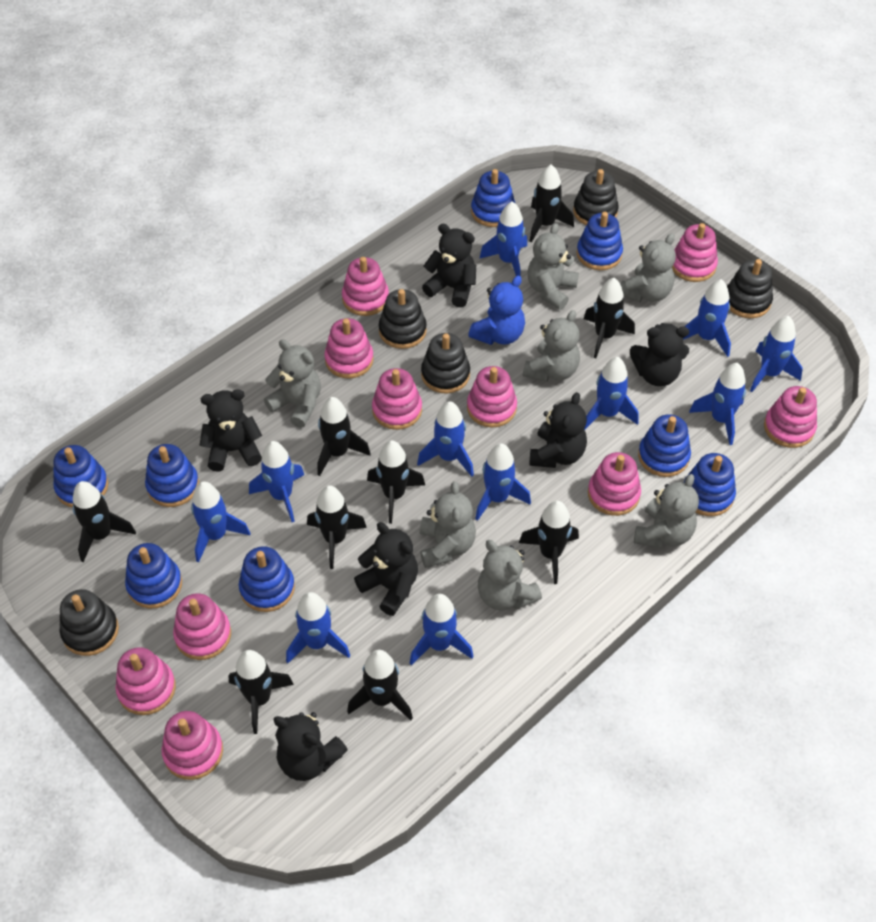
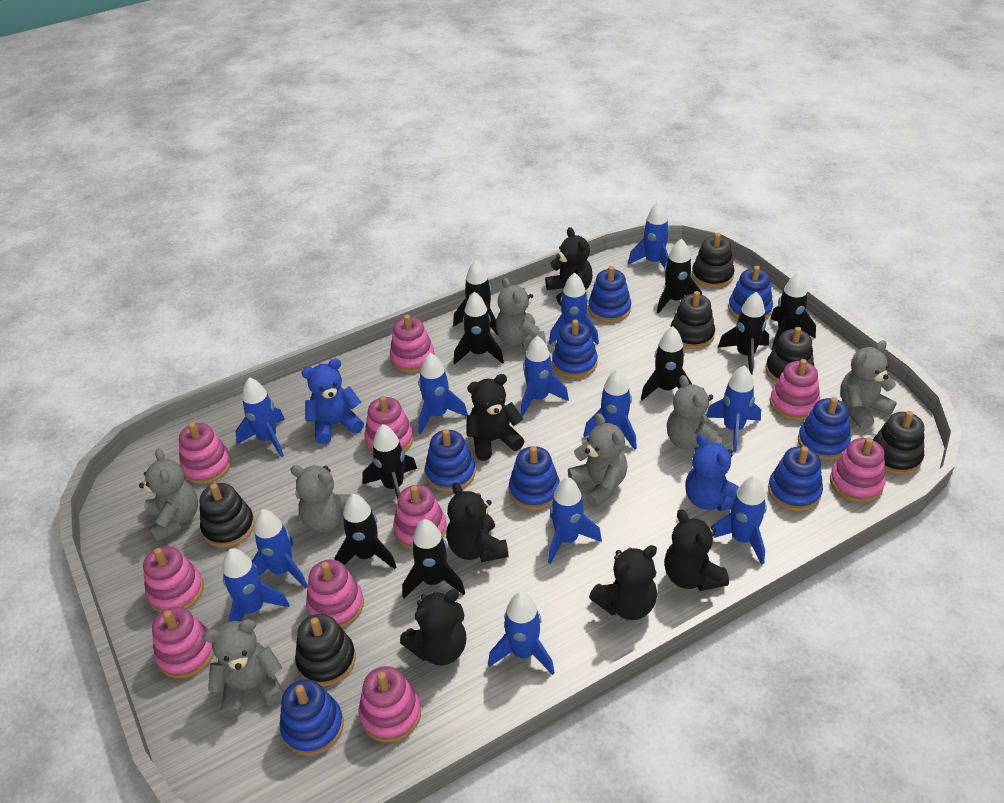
black stacking toy: [60,589,119,656] [379,289,427,349] [421,333,470,394] [573,169,619,225] [727,259,773,318] = 5 -> [200,483,255,548] [295,614,356,686] [670,291,715,349] [692,233,735,288] [766,327,814,382] [873,411,924,475] = 6
blue rocket: [191,481,250,562] [249,441,304,522] [286,592,350,663] [410,594,474,665] [417,401,474,477] [475,443,531,521] [479,201,527,276] [584,357,639,430] [683,279,731,357] [689,363,746,445] [750,316,803,392] = 11 -> [223,548,290,622] [236,377,285,457] [252,509,308,589] [418,353,468,434] [488,592,555,675] [521,336,569,417] [548,477,602,564] [549,272,599,345] [584,369,637,450] [628,201,670,269] [706,365,761,452] [711,476,767,565] = 12
blue teddy bear: [469,276,525,345] = 1 -> [302,359,364,444] [685,434,739,511] = 2

